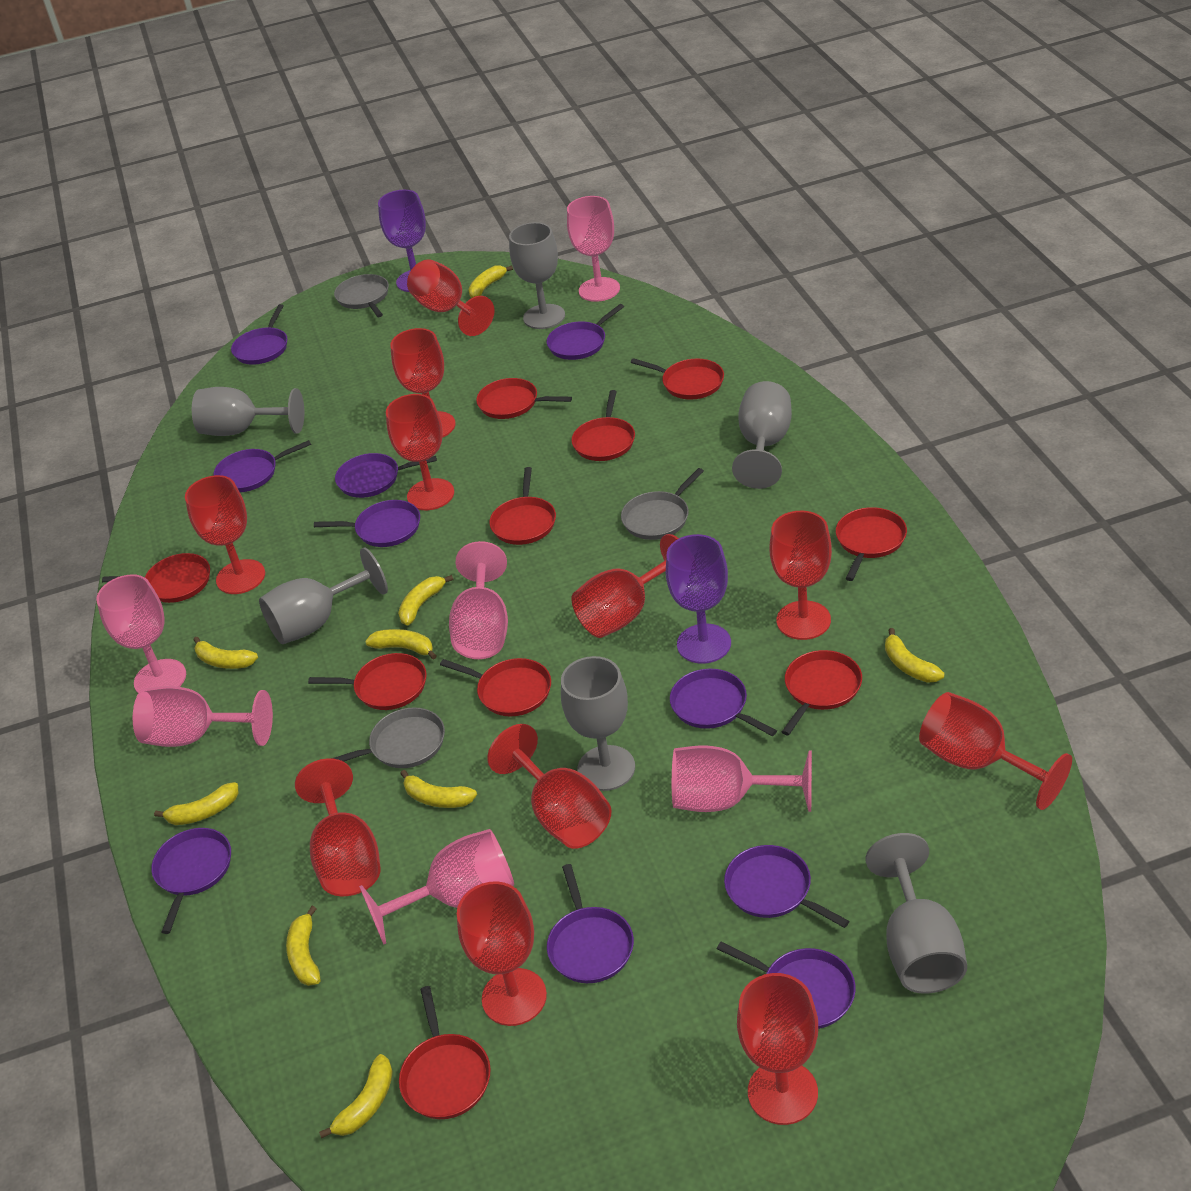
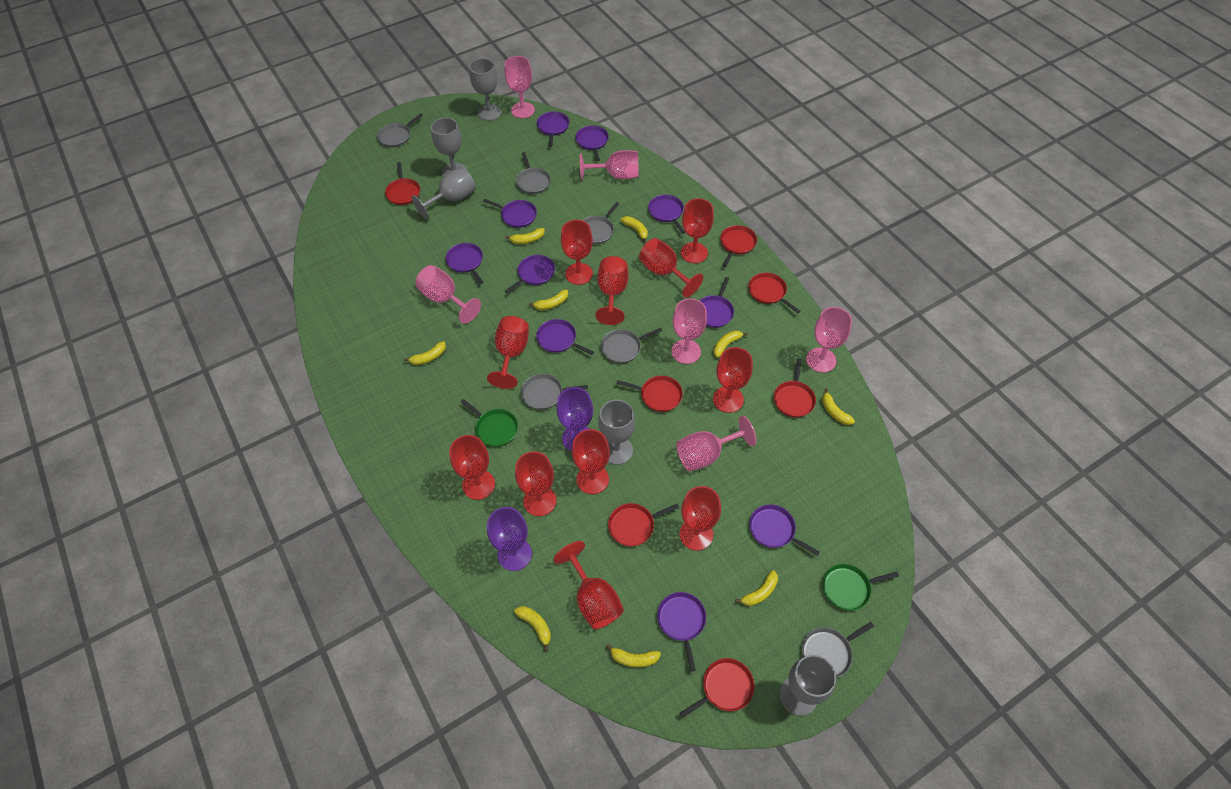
green pan: none = 0 -> [461,399,518,447] [823,564,899,611] = 2
grey goblet: [192,387,304,436] [259,547,388,644] [509,222,565,329] [561,656,635,791] [732,381,792,489] [866,833,967,994] = 6 -> [412,167,476,220] [431,118,467,177] [469,58,501,121] [598,400,635,465] [780,655,836,716] = 5
grey pan: [332,707,445,768] [334,274,389,317] [621,468,704,540] = 3 -> [377,114,423,147] [516,152,551,194] [521,374,588,410] [582,202,619,244] [601,328,662,363] [802,622,874,678] = 6
red pan: [102,553,210,603] [308,653,427,710] [399,986,491,1119] [440,658,551,716] [476,378,572,419] [489,467,556,545] [571,390,635,461] [631,358,724,400] [782,650,862,735] [836,507,907,581] = 10 -> [385,162,420,205] [608,503,679,546] [616,376,683,412] [680,658,755,718] [720,225,757,267] [748,273,800,313] [774,359,816,417] = 7

